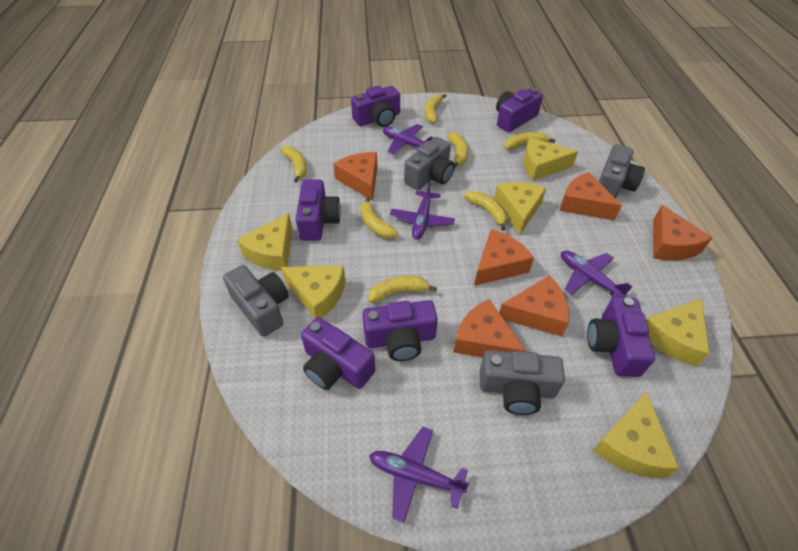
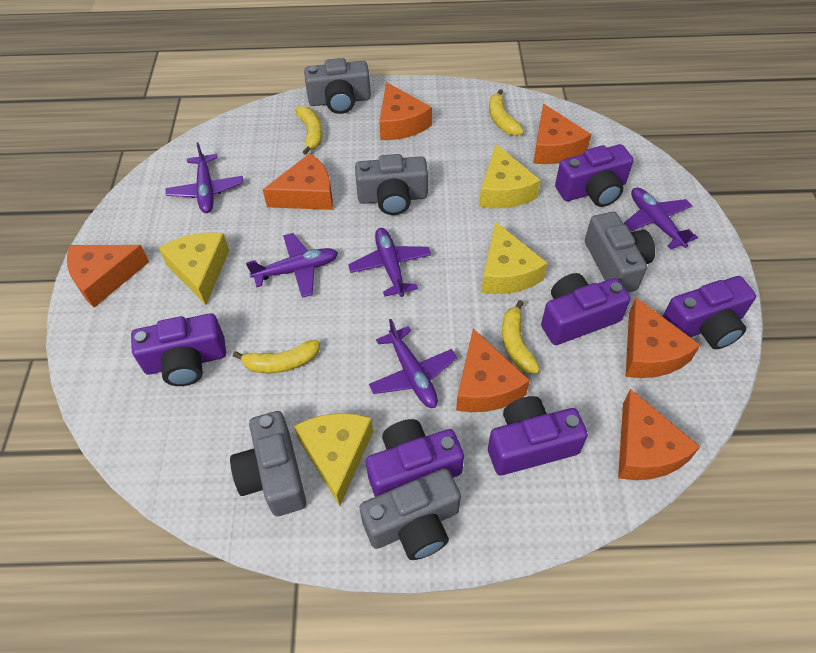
grey camera: [223,265,289,337] [404,137,455,190] [480,350,565,415] [599,144,645,199] = 4 -> [230,411,306,516] [304,58,371,114] [355,154,428,215] [360,468,461,560] [585,212,655,293] = 5
orange cheese: [333,152,378,201] [453,299,527,358] [474,229,534,286] [499,275,569,337] [559,172,622,221] [653,205,713,261] = 6 -> [67,245,149,308] [262,153,333,210] [379,82,432,140] [456,329,530,412] [533,104,591,164] [618,389,700,480] [626,297,700,378] = 7
purple plane: [369,427,469,523] [383,124,434,155] [390,181,455,240] [561,251,633,298] = 4 -> [166,142,243,213] [246,233,338,298] [348,228,431,297] [369,319,457,408] [623,187,698,249] = 5
yellow banana: [280,146,307,183] [360,197,398,238] [368,276,437,303] [425,94,447,123] [448,132,468,168] [464,191,507,231] [505,132,556,150] = 7 -> [233,340,320,373] [295,106,323,155] [489,89,524,136] [502,300,540,373] = 4
yellow cheese: [237,213,293,271] [281,265,345,318] [494,182,546,235] [524,138,578,181] [593,391,679,478] [646,298,710,367] = 6 -> [159,232,230,305] [294,413,373,506] [479,144,541,208] [481,222,548,294] = 4

